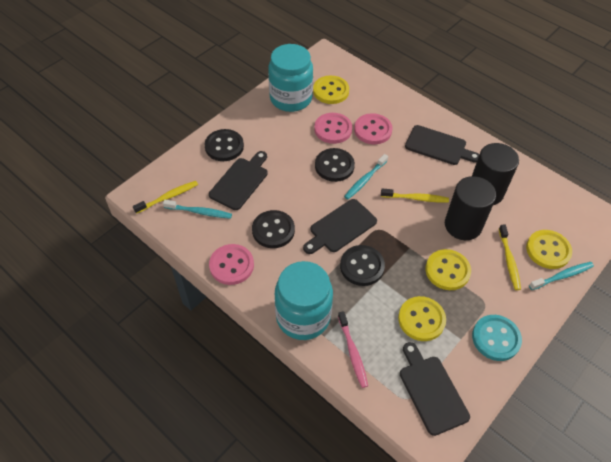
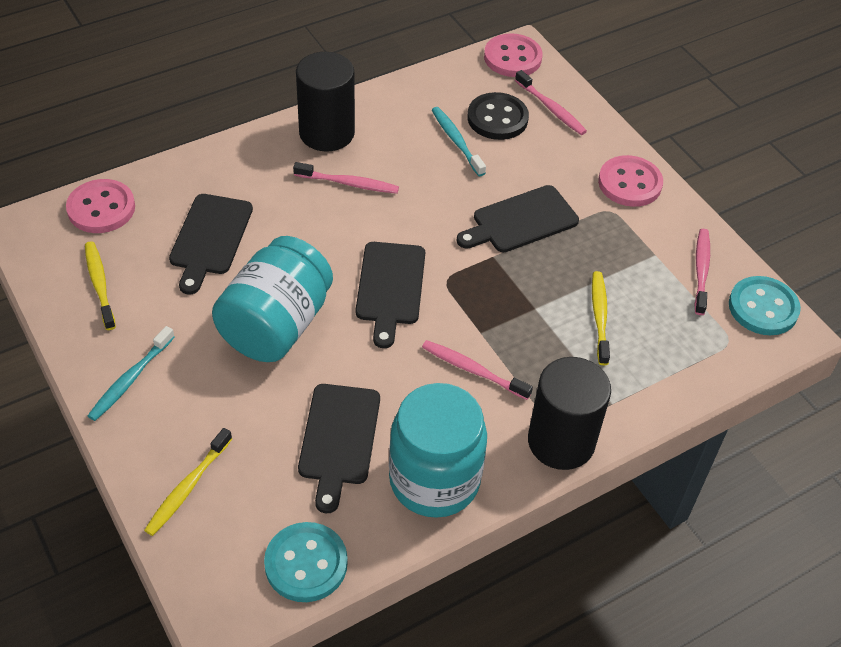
black button: [205,129,244,161] [252,210,295,248] [315,148,355,182] [340,245,385,286] = 4 -> [467,92,529,140] = 1
pink toothbrush: [338,311,368,388] = 1 -> [293,162,399,194] [422,340,533,400] [515,70,587,135] [695,229,710,315] = 4
turquoise button: [472,315,522,361] = 1 -> [264,522,348,602] [729,276,801,335] = 2
turquoise toothbrush: [163,200,232,219] [344,154,388,199] [529,262,594,290] = 3 -> [88,326,174,421] [432,107,486,176] = 2
yellow button: [313,76,349,104] [398,296,446,341] [425,249,471,290] [526,230,572,269] = 4 -> none = 0

